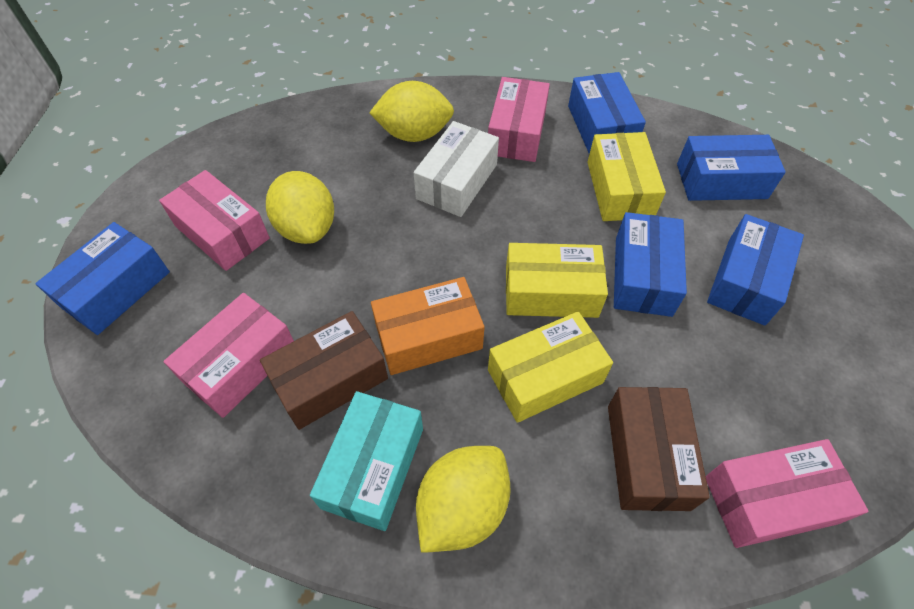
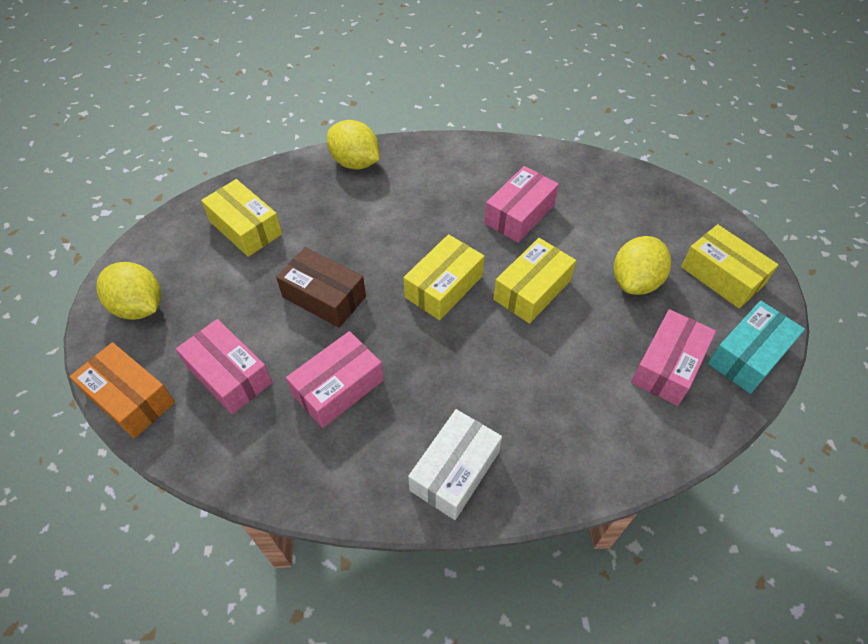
blue box: [35,222,170,335] [568,72,646,154] [614,212,687,317] [677,135,786,201] [707,214,804,326] = 5 -> none = 0
brown box: [260,311,388,430] [608,387,710,511] = 2 -> [276,247,366,328] = 1
yellow box: [488,311,613,423] [506,243,608,318] [588,132,666,221] = 3 -> [201,179,282,257] [403,234,484,320] [493,238,576,324] [681,224,778,308] = 4

